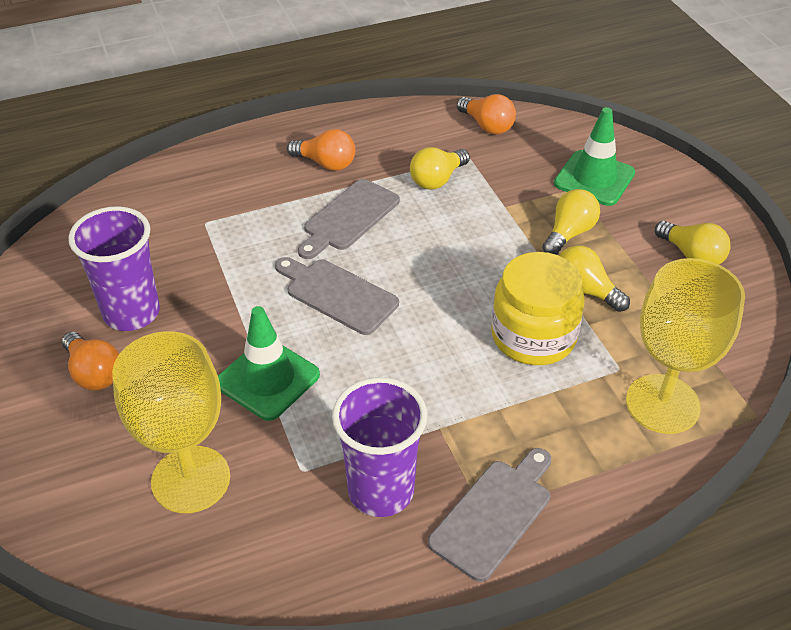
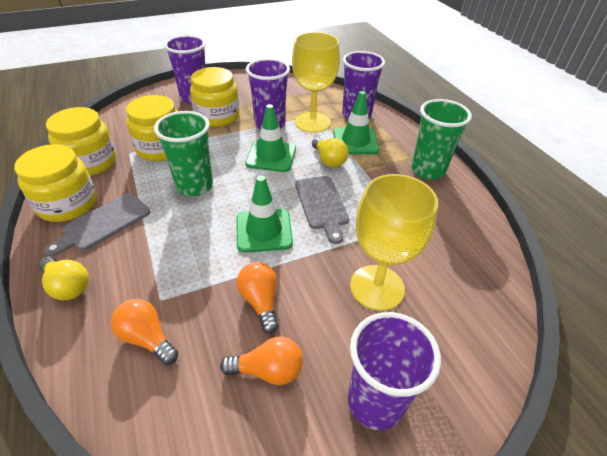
green cup: none = 0 -> [154,111,213,196] [411,99,472,180] = 2
green traffic cone: [218,306,320,421] [554,107,635,206] = 2 -> [237,176,293,253] [245,104,296,172] [333,91,379,154] = 3
grey cutting board: [275,257,399,335] [298,179,400,259] [428,448,551,582] = 3 -> [44,193,150,257] [295,176,349,244] = 2
purple cup: [68,206,160,331] [332,377,427,517] = 2 -> [164,35,206,104] [246,58,290,130] [342,51,385,119] [348,312,441,430] = 4
yellow jar: [491,252,585,365] = 1 -> [14,144,97,222] [46,107,116,176] [126,95,178,161] [190,67,239,127] = 4
yellow light bulb: [410,147,470,190] [542,189,600,255] [559,245,630,312] [655,221,731,265] = 4 -> [39,257,89,300] [312,138,348,167] = 2

